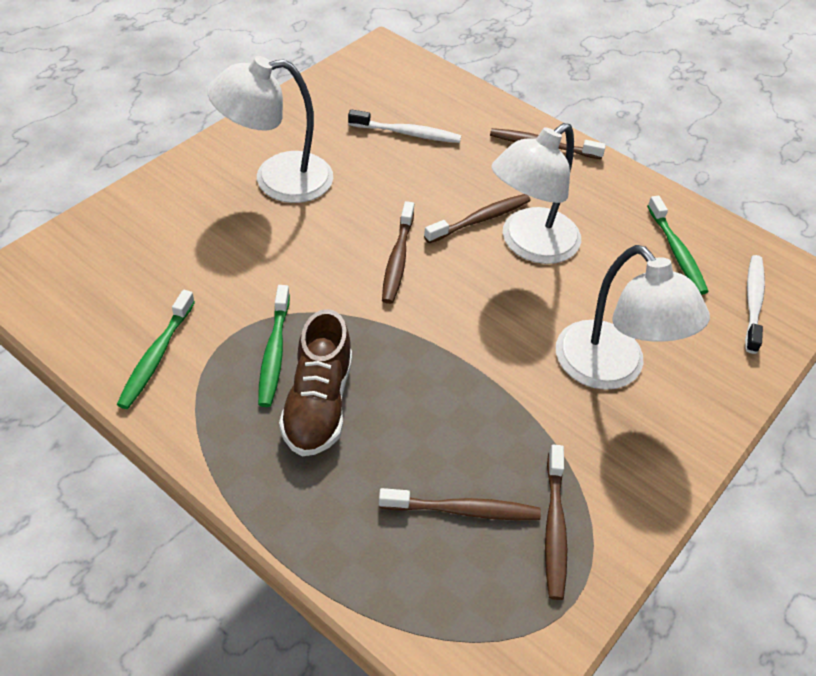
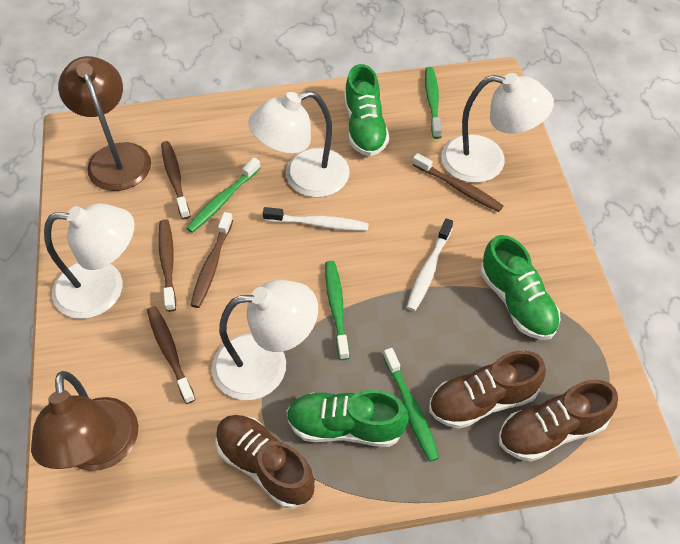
brown lamp: none = 0 -> [31,371,138,471] [58,56,151,191] = 2
brown shoe: [279,309,352,456] = 1 -> [215,415,315,509] [429,351,546,429] [499,380,618,461] = 3
green shoe: none = 0 -> [287,390,409,447] [345,64,389,156] [480,235,560,340] = 3
green toothbrush: [117,290,195,409] [258,285,290,407] [647,196,709,295] = 3 -> [186,158,261,233] [325,261,349,360] [383,348,439,462] [425,67,442,139] = 4
white lamp: [207,56,333,203] [491,123,581,264] [556,245,710,390] = 3 -> [44,204,134,319] [212,280,318,400] [248,91,350,198] [441,73,554,183] = 4

